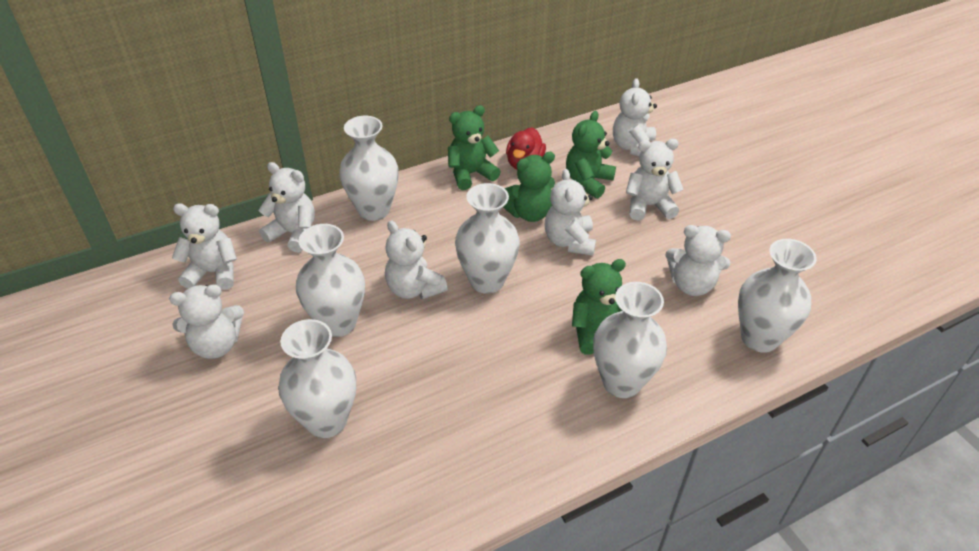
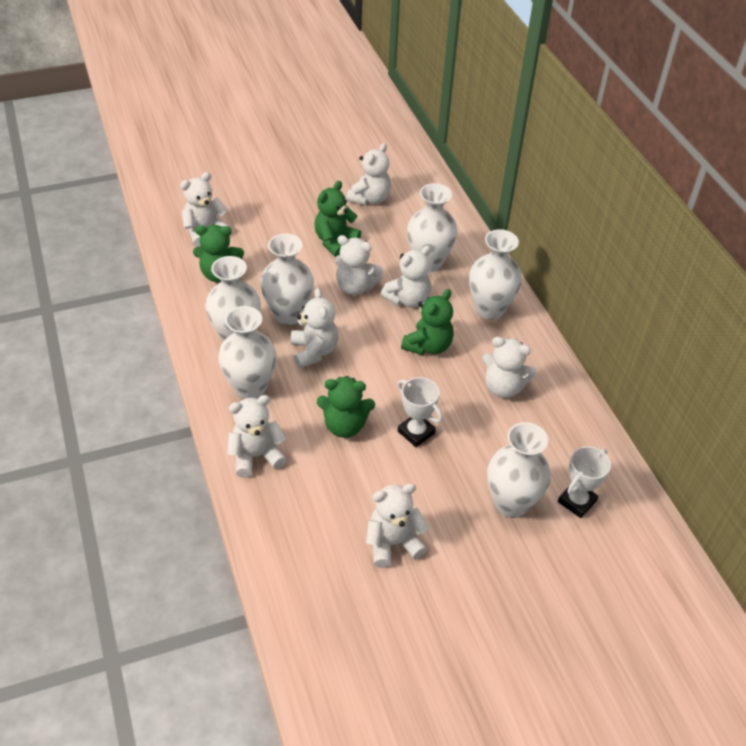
red duck: [506,127,546,170] = 1 -> none = 0
white trophy: none = 0 -> [397,377,443,447] [558,446,611,518] = 2

